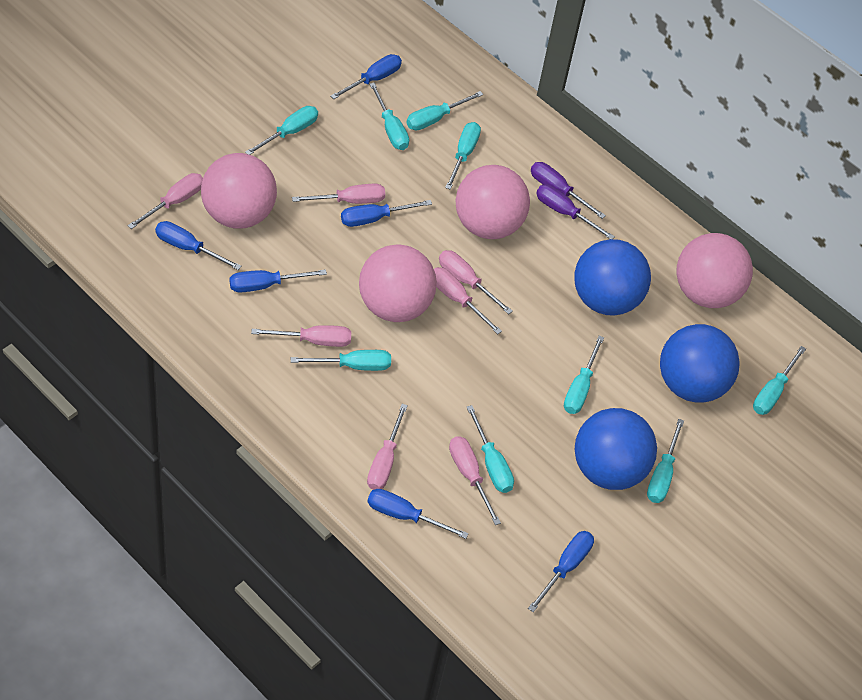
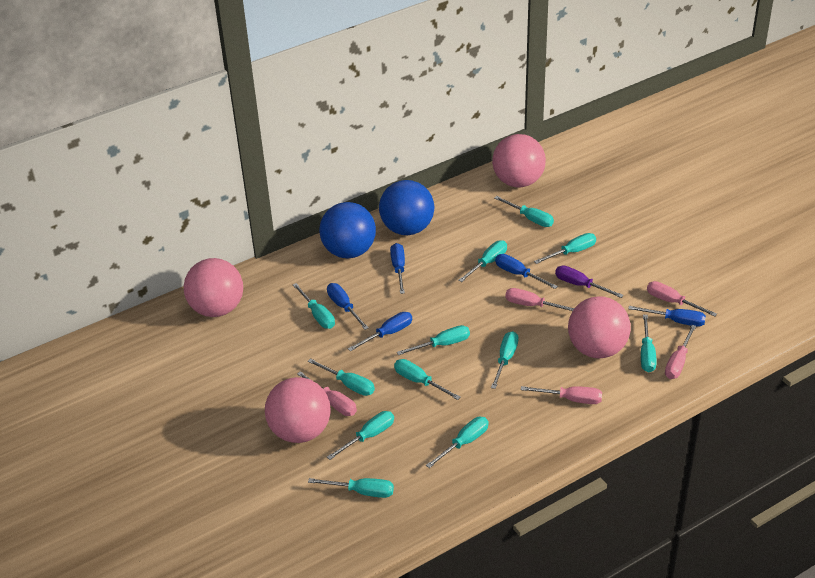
blue ball: [574,239,651,316] [575,408,657,490] [660,324,740,402] = 3 -> [319,202,376,259] [379,180,434,235] = 2
blue screwdriver: [155,221,242,270] [230,269,327,292] [330,54,402,99] [341,200,432,227] [367,489,469,539] [528,531,594,612] = 6 -> [327,283,369,330] [348,312,412,352] [390,243,405,294] [495,254,558,289] [628,306,706,327] = 5
pink screwdriver: [128,173,203,229] [251,325,351,347] [292,184,385,204] [367,404,408,490] [434,267,502,334] [439,250,513,314] [449,436,501,525] = 7 -> [297,371,357,416] [505,288,574,311] [521,386,602,404] [647,281,717,317] [665,325,696,379] = 5
purple screwdriver: [531,162,606,219] [536,185,615,239] = 2 -> [555,265,624,298] = 1
turquoise screwdriver: [245,106,318,155] [291,350,391,371] [370,83,409,150] [406,91,484,130] [445,122,481,190] [467,405,514,493] [564,336,604,414] [647,419,684,503] [753,346,806,415] = 9 -> [293,283,335,329] [308,358,375,396] [308,478,394,498] [327,411,394,460] [394,359,460,400] [397,325,470,355] [426,417,488,468] [458,240,507,282] [491,331,519,389] [495,196,554,227] [534,233,596,264] [641,315,657,372] = 12

